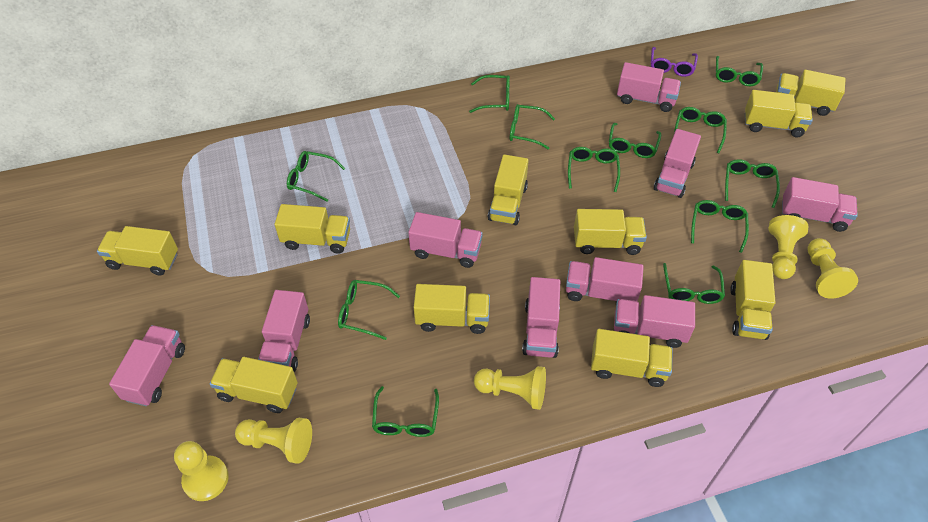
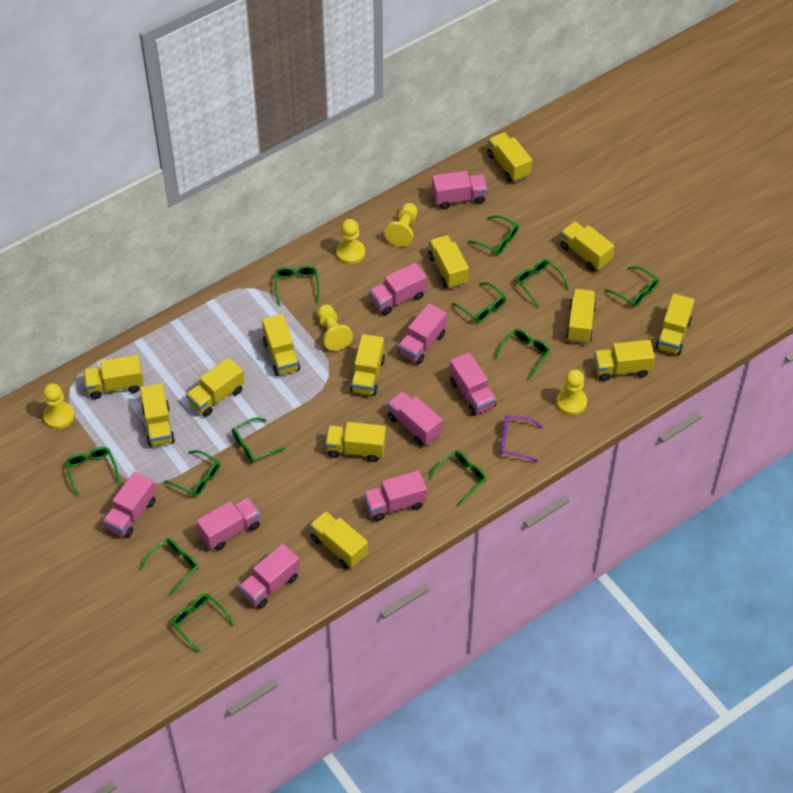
yellow truck: [97,226,178,276] [210,357,298,413] [274,204,350,254] [414,284,490,334] [488,154,529,225] [574,209,647,255] [591,329,673,387] [730,260,776,340] [745,90,813,137] [776,70,846,116] = 10 -> [83,355,144,399] [140,383,175,447] [186,357,245,417] [262,314,300,376] [310,511,368,569] [325,422,386,462] [350,334,385,396] [428,235,469,289] [487,132,532,182] [560,221,615,271] [566,289,596,344] [594,340,655,381] [655,294,695,355] = 13

